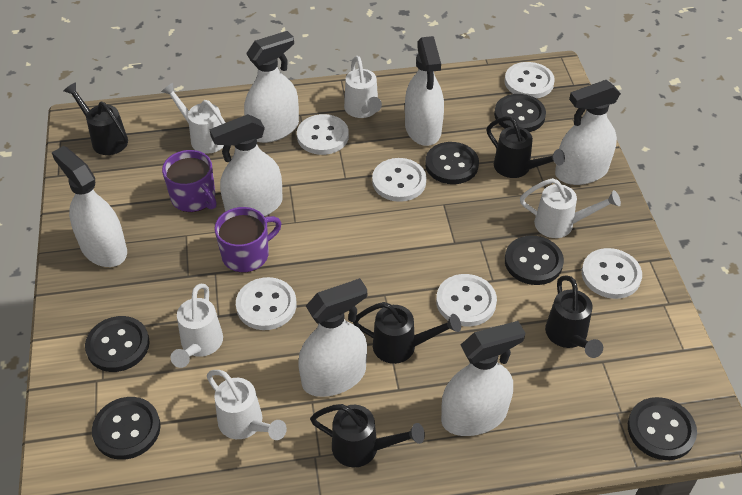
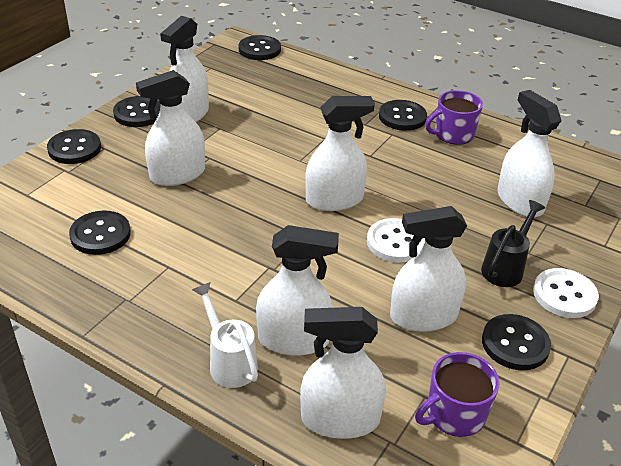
black watering can: [63,82,128,155] [310,404,425,468] [353,302,461,364] [487,116,565,178] [545,275,603,358] = 5 -> [481,200,545,287] = 1
white button: [236,277,296,330] [297,114,349,155] [372,158,427,202] [436,274,497,326] [505,62,555,98] [582,248,642,299] = 6 -> [367,218,425,263] [533,268,599,318] = 2
white watering can: [161,83,225,154] [171,284,223,368] [207,370,287,440] [344,56,382,118] [520,178,621,238] = 5 -> [192,282,258,388] = 1

